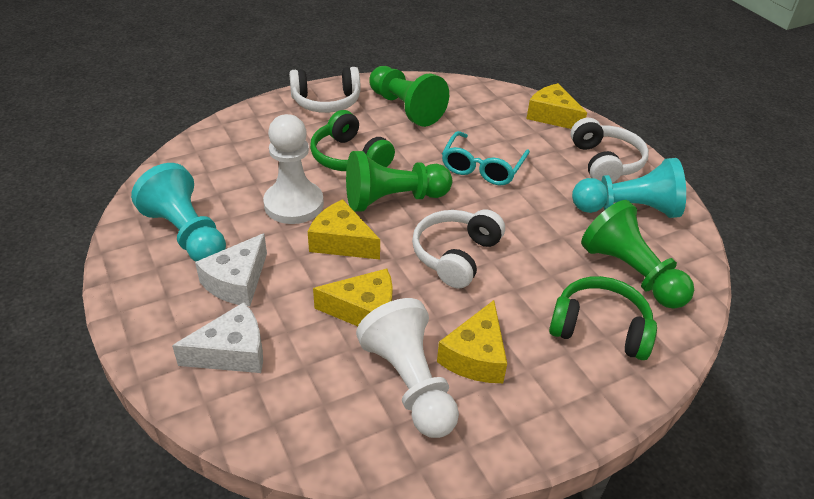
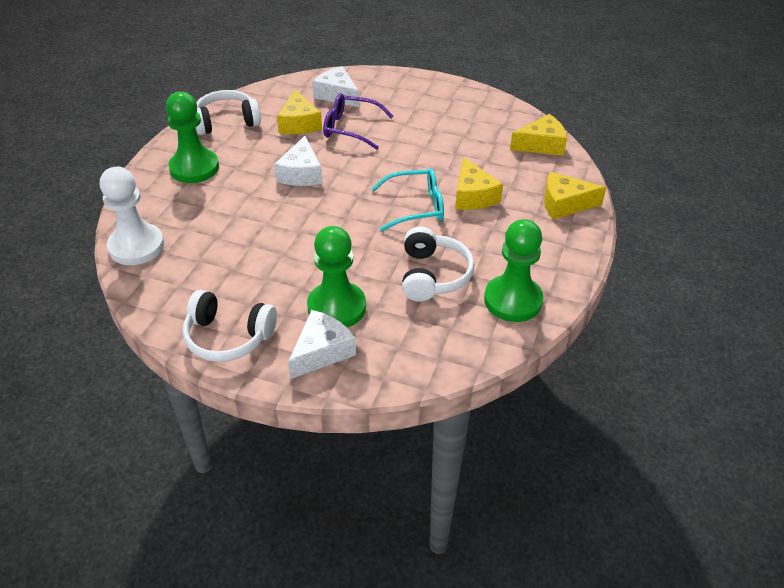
green headphones: [310,110,395,171] [549,276,657,360] = 2 -> none = 0
purple glasses: none = 0 -> [323,93,393,150] = 1
turquoise pawn: [131,163,226,262] [572,158,686,218] = 2 -> none = 0
white cheese: [172,302,263,373] [195,233,267,307] = 2 -> [274,136,323,186] [288,310,356,379] [312,66,359,107] = 3
white pawn: [263,114,324,224] [356,298,459,438] = 2 -> [100,167,164,265] = 1

